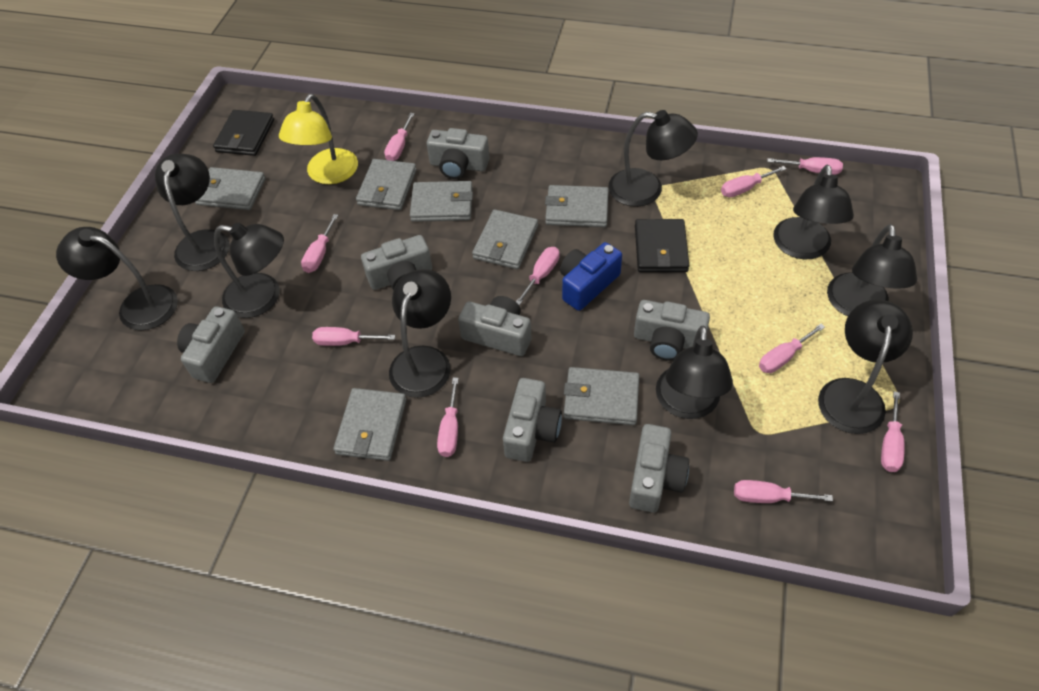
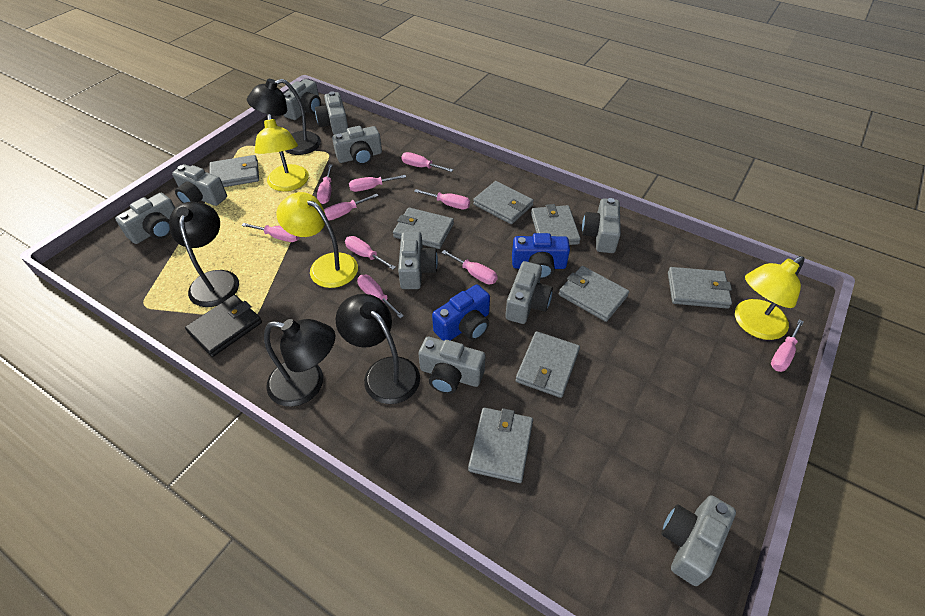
black lamp: [56,227,178,330] [155,154,229,271] [214,222,284,318] [389,269,451,398] [608,110,698,207] [656,325,733,419] [773,165,854,259] [818,300,913,434] [827,224,917,316] = 9 -> [169,202,239,307] [247,79,321,155] [264,319,335,407] [336,294,420,404] = 4
black wallet: [213,110,274,156] [635,219,689,272] = 2 -> [185,295,262,357] = 1
blue camera: [560,242,622,311] = 1 -> [432,285,490,341] [512,233,570,279] = 2
grey camera: [177,306,245,383] [361,235,432,290] [427,128,490,179] [458,296,531,356] [503,378,562,462] [629,424,689,513] [634,300,710,361] = 7 -> [115,193,175,244] [172,164,227,206] [284,79,321,120] [315,91,348,135] [332,126,382,165] [398,231,438,289] [418,337,485,394] [505,261,553,324] [582,198,621,253] [661,495,736,586] = 10
grey wallet: [195,167,266,210] [333,388,407,461] [356,159,417,210] [410,181,473,222] [472,209,538,269] [545,185,609,227] [564,367,639,425] = 7 -> [209,155,259,187] [393,207,454,249] [468,407,533,483] [473,181,534,224] [515,331,580,398] [531,204,581,245] [559,266,629,322] [668,267,732,309] = 8
yellow lamp: [279,94,358,184] = 1 -> [255,114,309,191] [276,192,358,288] [735,256,805,340] = 3

